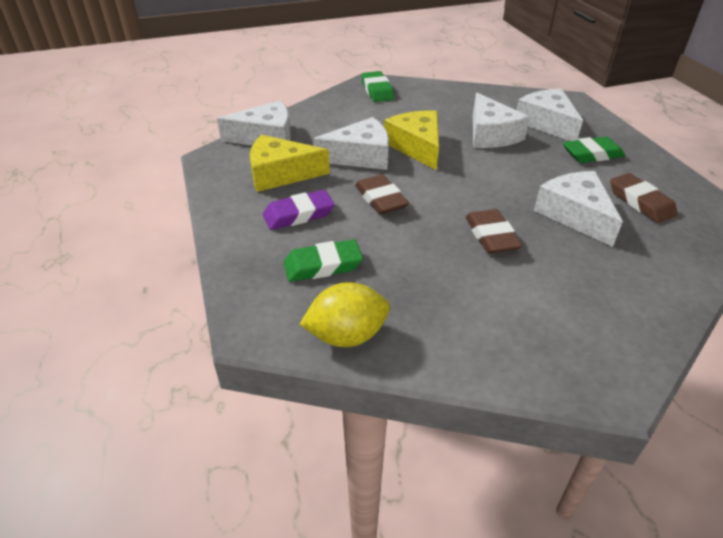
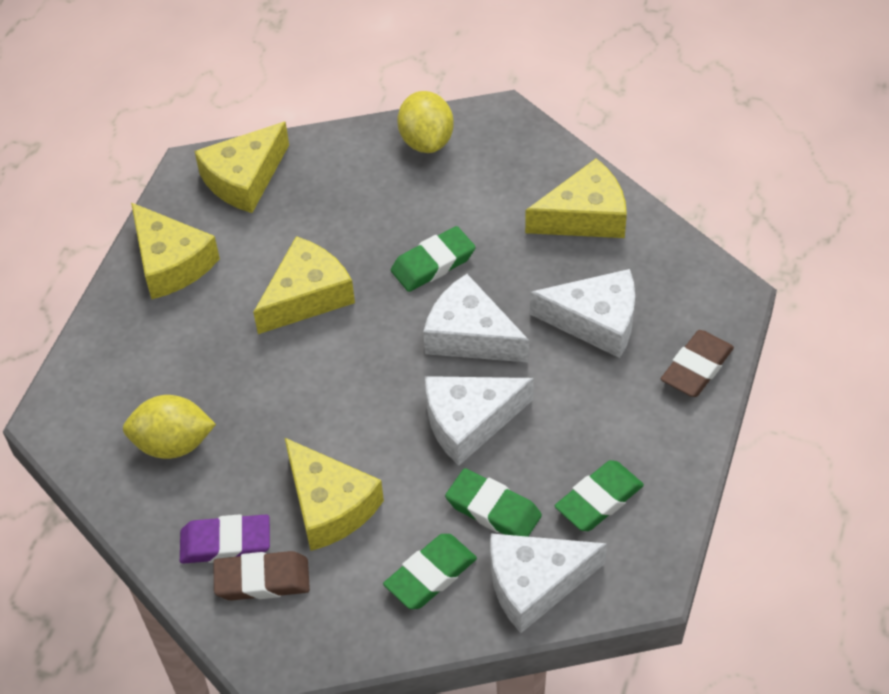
brown eraser: [355,174,409,215] [466,209,522,254] [610,173,678,223] = 3 -> [213,551,310,601] [661,330,734,397] = 2
green eraser: [284,239,363,282] [361,71,394,102] [563,137,625,163] = 3 -> [383,534,477,609] [391,226,475,292] [445,468,542,537] [555,460,644,531] = 4
white cheese: [217,100,291,146] [313,117,389,170] [473,93,530,148] [517,89,583,141] [534,171,623,247] = 5 -> [423,274,529,363] [425,376,534,465] [490,533,607,633] [530,269,635,358] = 4
yellow cheese: [250,135,330,192] [384,110,439,170] = 2 -> [131,202,220,299] [194,121,289,213] [253,236,355,334] [285,438,384,551] [525,158,627,238] = 5
yellow lemon: [300,282,390,347] = 1 -> [123,395,216,459] [397,91,454,153] = 2

